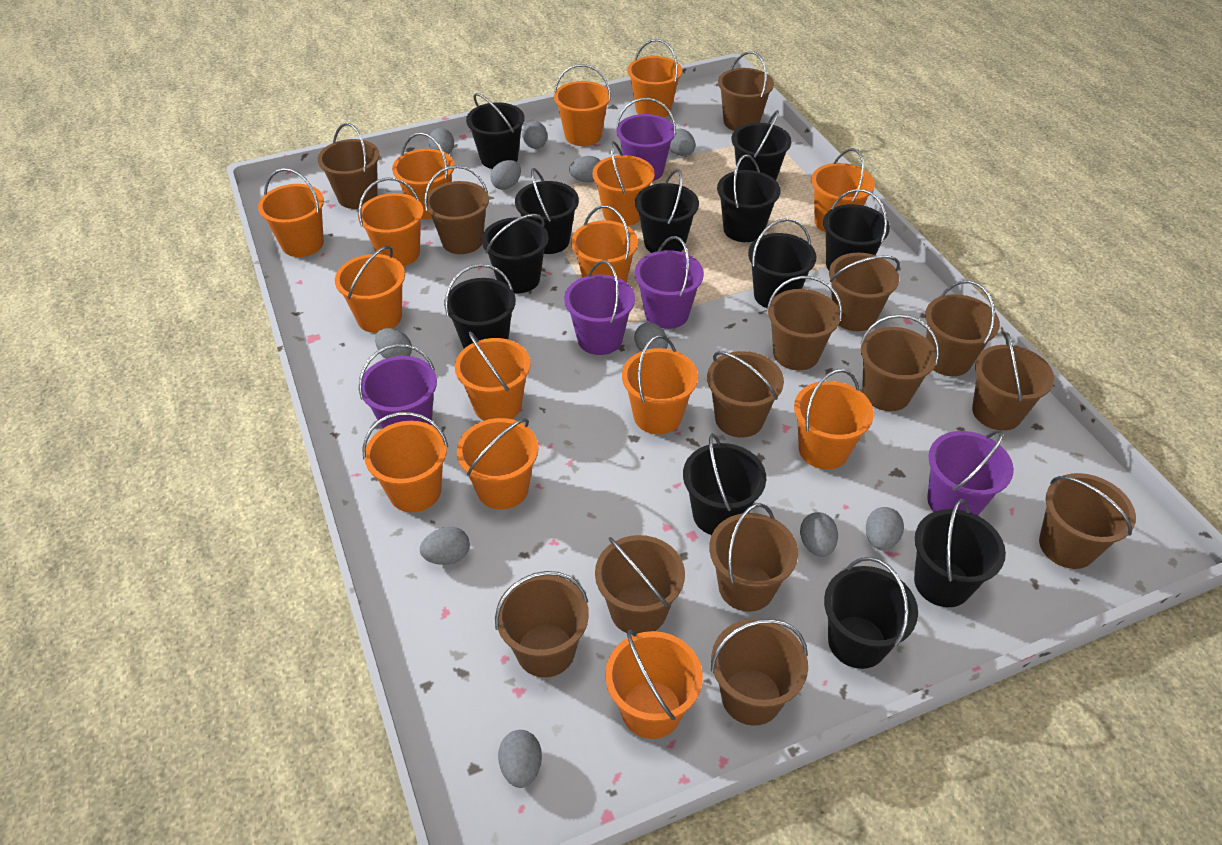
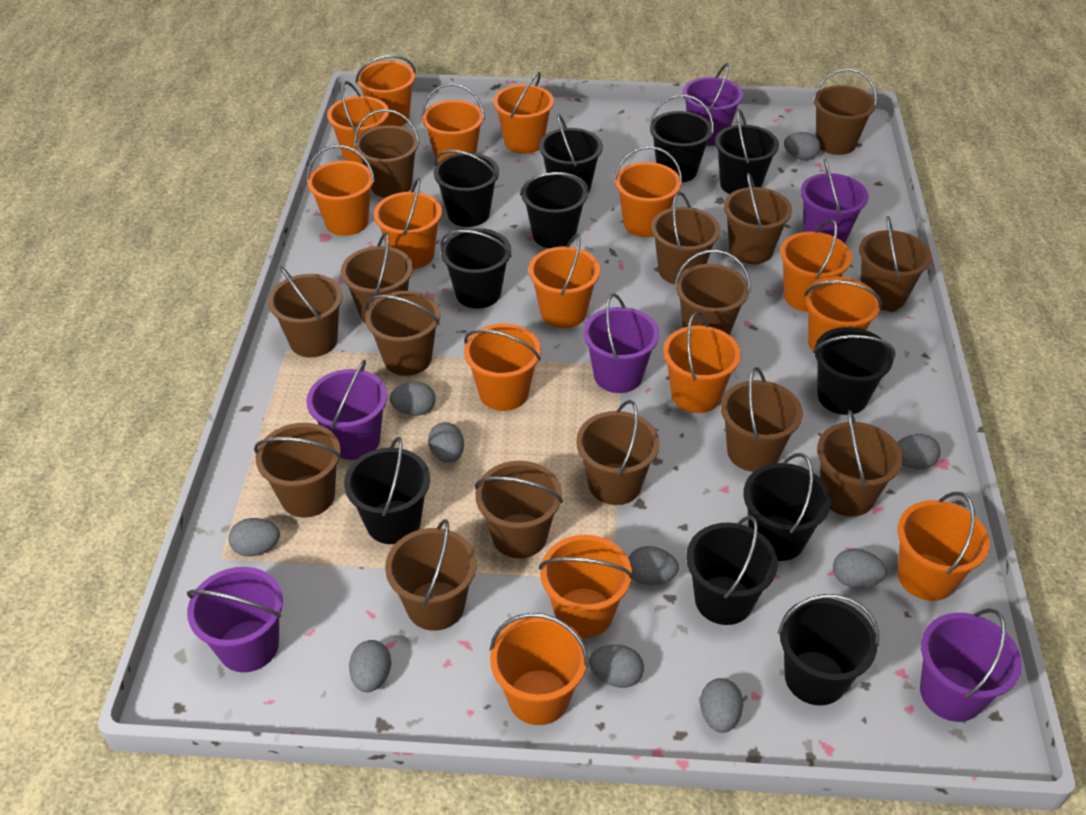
black bucket: [444,264,516,348] [466,93,525,169] [482,214,548,293] [515,168,579,254] [635,169,699,253] [683,433,766,535] [717,154,781,242] [731,110,792,180] [748,218,817,309] [823,189,890,270] [824,557,918,669] [914,499,1006,607] = 12 -> [344,437,430,544] [434,150,499,227] [440,228,512,309] [520,172,589,248] [539,114,603,192] [649,94,714,182] [686,516,778,625] [715,109,779,194] [743,453,831,561] [778,594,879,705] [813,327,896,415] = 11
brown bucket: [318,123,380,209] [424,165,489,254] [495,571,589,678] [595,535,685,634] [707,351,784,438] [709,503,798,612] [711,619,808,726] [718,51,774,131] [767,276,842,370] [829,253,900,331] [860,314,939,411] [925,280,1000,376] [972,332,1054,431] [1039,473,1136,569] = 14 -> [254,423,342,518] [268,267,343,357] [341,232,413,324] [354,109,420,198] [365,291,440,376] [385,519,477,631] [475,461,563,558] [576,400,660,505] [651,192,720,284] [675,250,750,335] [721,367,803,472] [724,173,792,264] [813,68,877,155] [817,410,903,517] [859,216,931,311] = 15
grey egg: [375,328,412,359] [420,527,470,565] [428,128,454,154] [490,160,521,190] [498,730,542,788] [522,121,547,149] [569,156,600,183] [634,322,668,351] [669,128,695,156] [800,512,838,557] [866,507,904,551] = 11 -> [228,518,280,557] [349,640,391,692] [390,382,436,416] [428,422,464,463] [589,645,644,688] [628,546,679,585] [700,678,743,733] [784,132,820,160] [833,549,887,588] [897,434,941,469] = 10
purple bucket: [359,344,437,429] [564,260,635,355] [616,98,676,181] [635,236,704,329] [927,430,1014,516] = 5 -> [187,567,283,672] [306,360,387,460] [583,293,659,393] [683,63,743,146] [800,159,869,243] [920,608,1022,722] = 6

